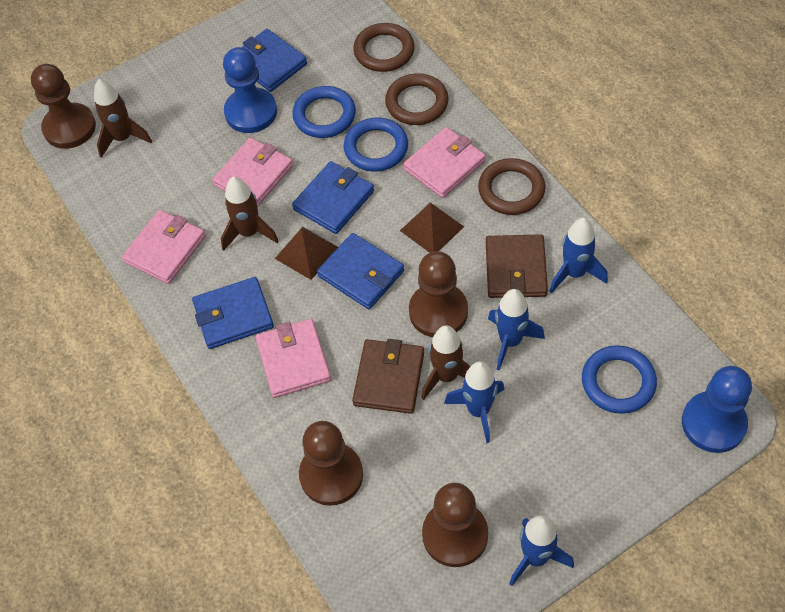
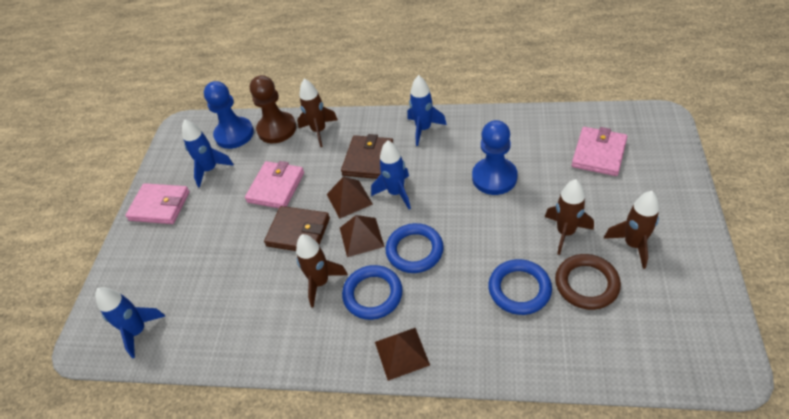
blue wallet: [192,277,274,349] [241,29,307,92] [292,161,374,234] [317,233,404,309] = 4 -> none = 0
brown pawn: [31,64,96,149] [299,421,363,506] [409,251,468,337] [422,483,488,567] = 4 -> [250,75,296,143] = 1
brown pyramid: [275,227,338,280] [400,202,464,253] = 2 -> [327,176,373,219] [340,215,385,257] [375,328,430,381] = 3
brown ring: [353,23,415,72] [385,73,449,125] [478,158,546,215] = 3 -> [555,254,621,310] = 1
brown rocket: [94,79,152,158] [221,177,279,251] [422,325,471,400] = 3 -> [296,234,348,307] [297,79,338,147] [545,179,594,255] [604,191,659,269] = 4
pink wallet: [122,210,206,284] [212,138,293,207] [255,319,331,398] [403,127,486,198] = 4 -> [125,183,190,224] [245,161,304,208] [572,127,628,176] = 3

